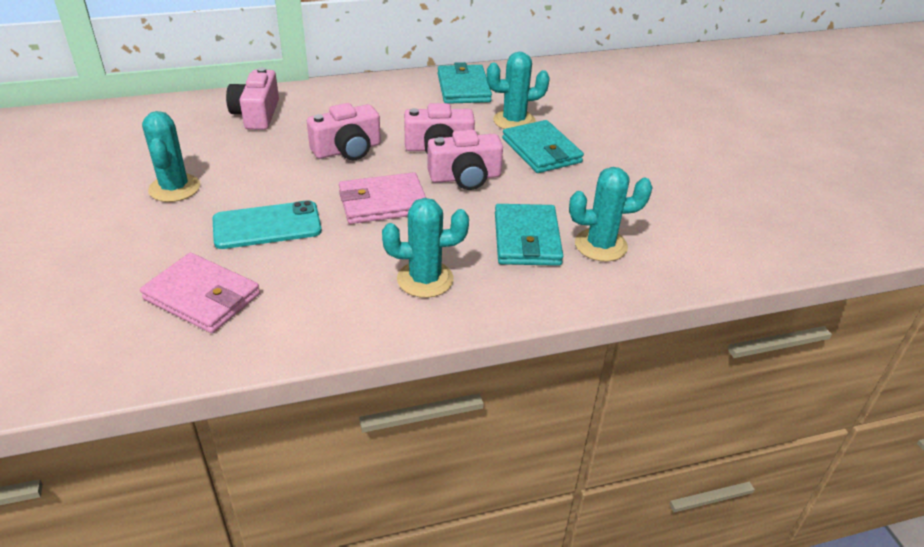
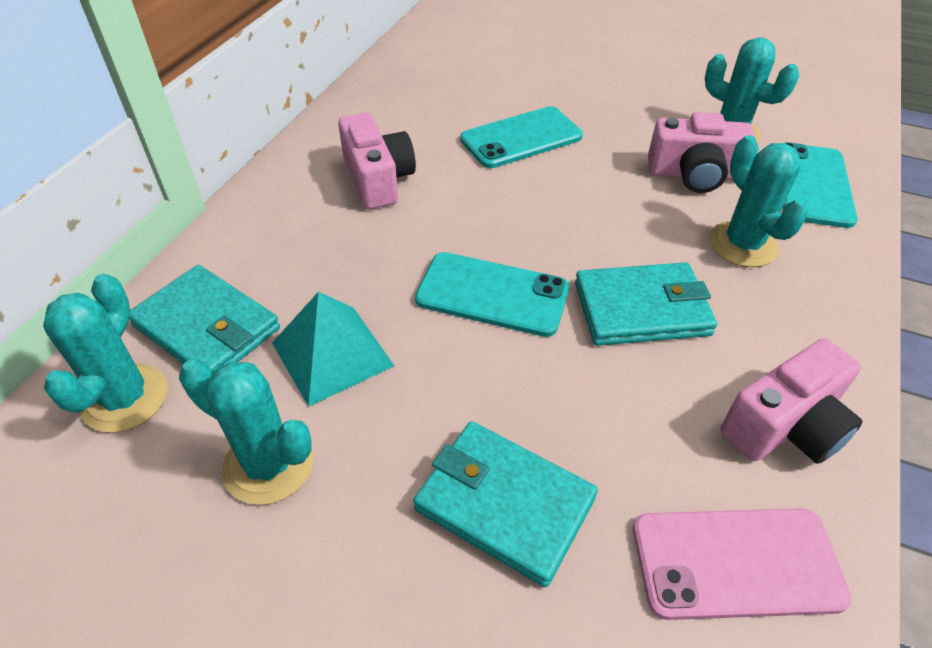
pink camera: [226,67,279,130] [307,103,381,160] [404,103,475,154] [428,130,503,190] = 4 -> [338,113,416,209] [648,112,756,193] [721,338,863,464] = 3
pink phone: none = 0 -> [633,508,852,620] = 1
pink wallet: [140,253,260,333] [339,172,426,224] = 2 -> none = 0
turquoise phone: [212,200,322,249] = 1 -> [415,252,569,337] [460,106,583,168] [783,142,858,228] = 3
turquoise pyramid: none = 0 -> [272,292,394,407] = 1

